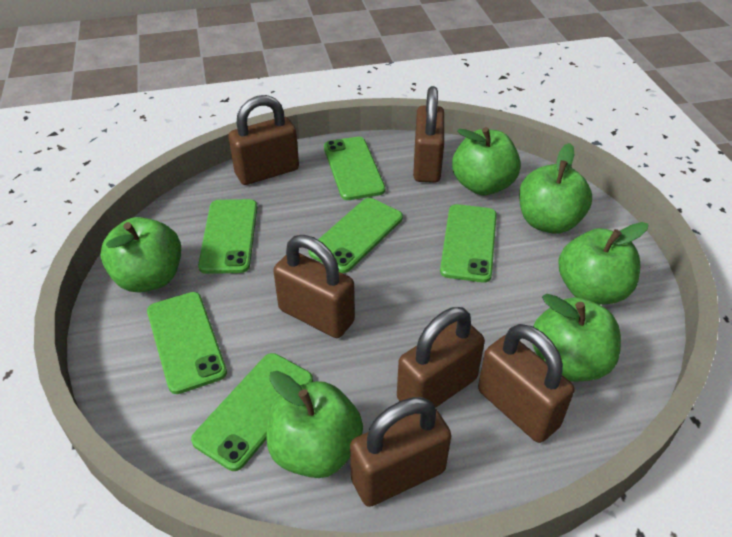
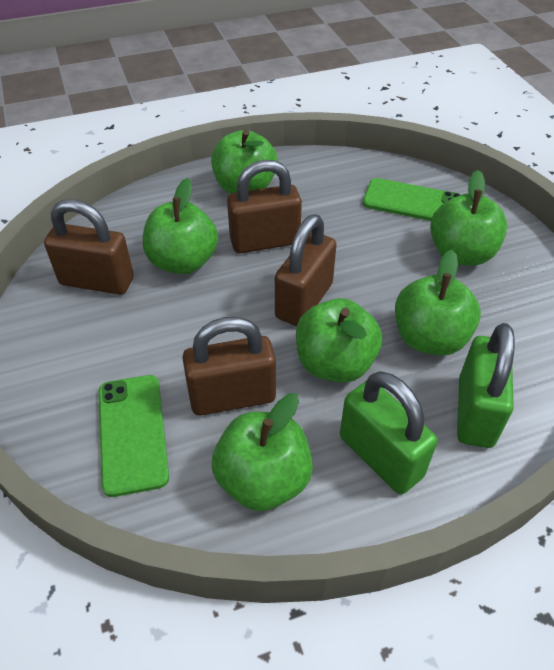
brown padlock: [229,95,299,185] [273,235,355,338] [350,397,452,507] [397,307,485,408] [413,86,444,183] [478,324,574,443] = 6 -> [44,199,134,295] [182,317,276,416] [227,160,302,253] [275,214,337,326] = 4
green padlock: none = 0 -> [340,371,438,494] [457,323,515,448] = 2
green phone: [147,292,227,394] [191,353,313,471] [198,199,258,274] [309,198,403,273] [324,137,385,200] [440,204,497,283] = 6 -> [99,375,169,497] [363,178,461,221] = 2

